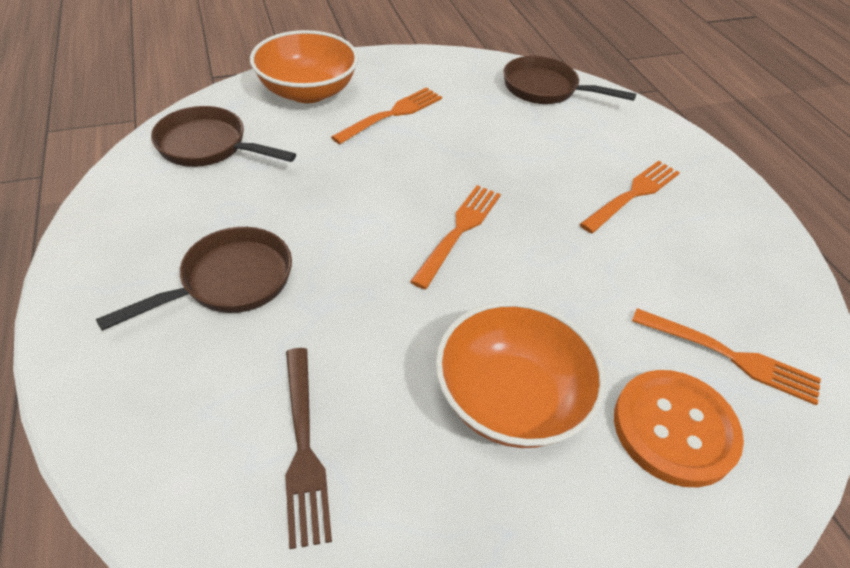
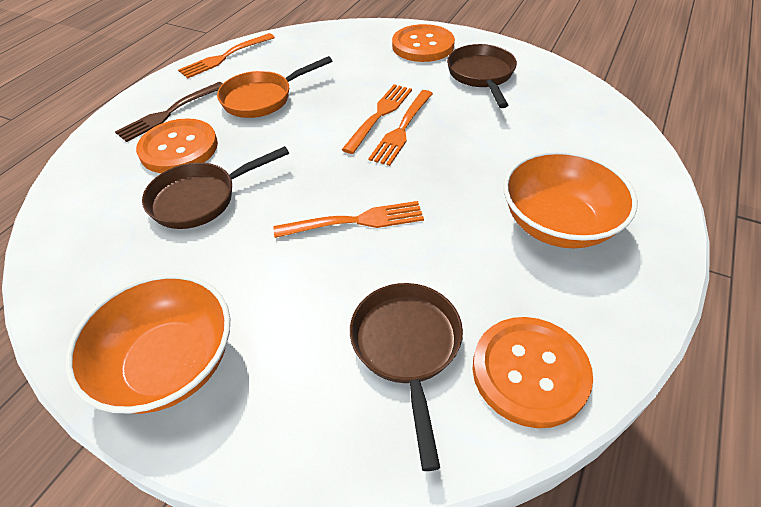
orange button: [614,370,744,487] = 1 -> [136,118,218,173] [392,24,455,62] [472,317,593,428] = 3
orange pan: none = 0 -> [217,56,332,118] = 1

